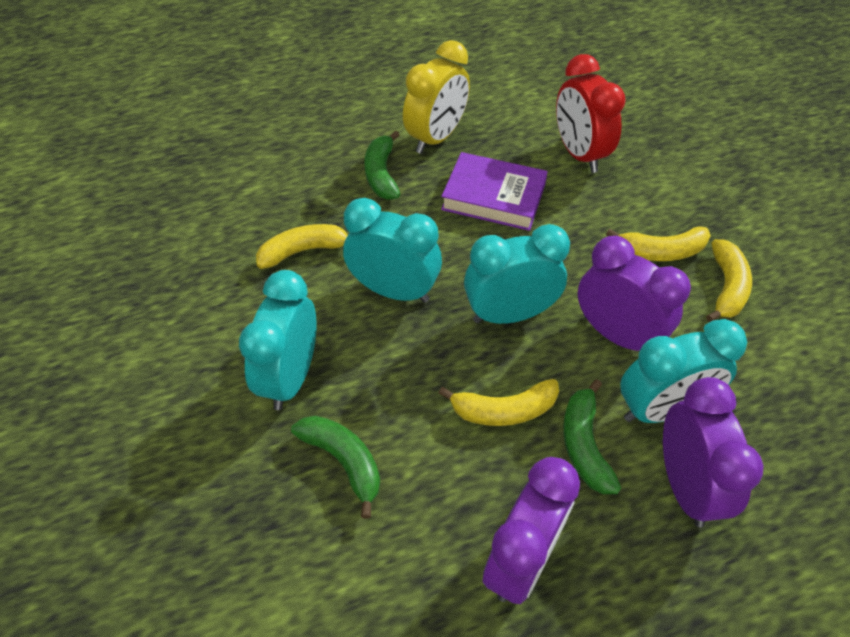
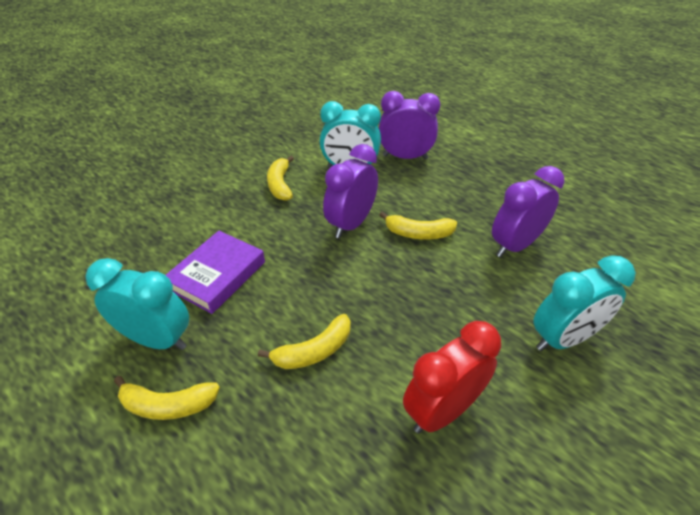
green banana: [291,416,380,519] [365,131,400,200] [563,379,621,494] = 3 -> none = 0
turquoise clock: [239,270,317,410] [343,198,442,303] [464,224,570,324] [620,319,747,423] = 4 -> [86,258,189,350] [320,101,381,168] [533,255,636,351] = 3
yellow clock: [403,40,470,154] = 1 -> none = 0

